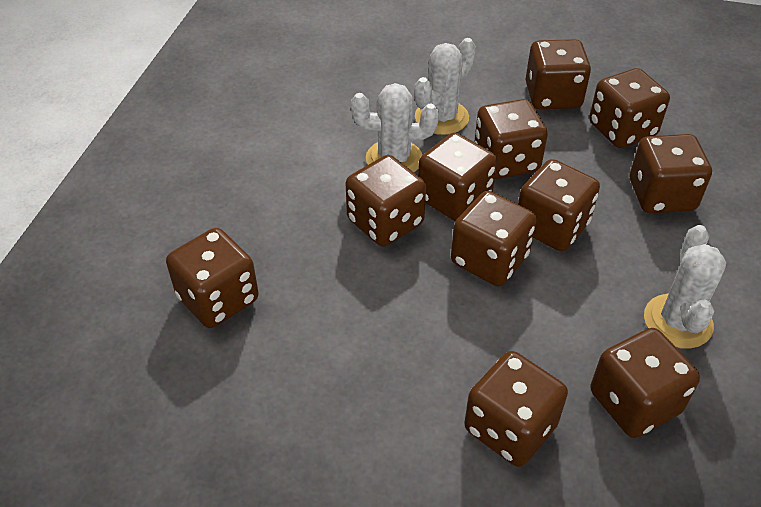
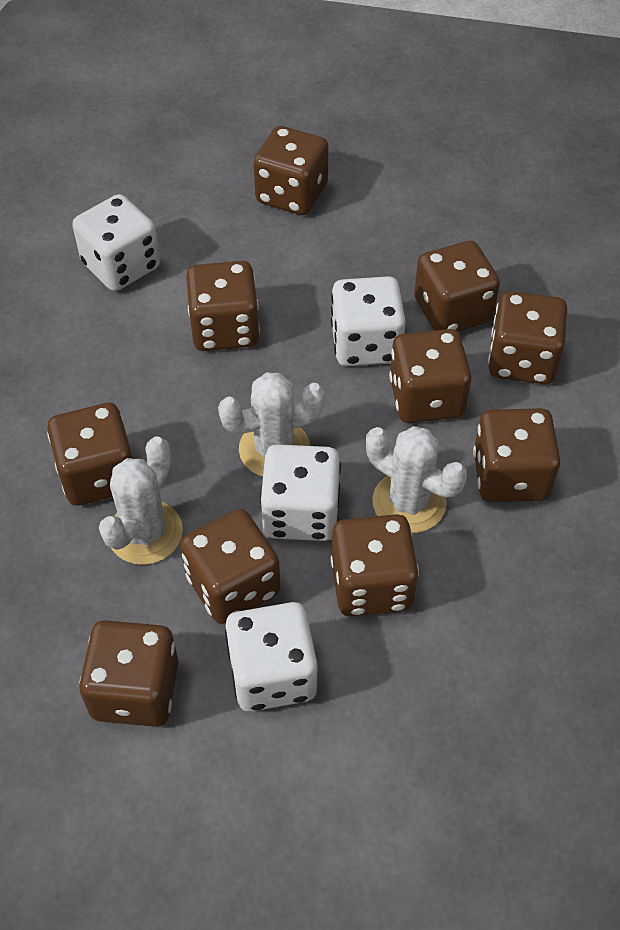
brown dice: [166,228,259,328] [346,155,426,247] [418,132,497,221] [451,191,536,286] [464,351,568,467] [474,99,548,179] [518,159,600,251] [526,39,591,109] [589,68,670,148] [590,328,700,438] [630,134,712,213] = 11 -> [47,403,133,506] [79,620,178,727] [180,509,280,624] [186,261,260,351] [253,126,329,215] [331,514,419,616] [389,329,472,423] [414,241,500,332] [473,408,561,502] [488,291,567,384] = 10
white dice: none = 0 -> [72,194,160,291] [225,602,317,712] [260,444,341,541] [331,276,406,366] = 4

